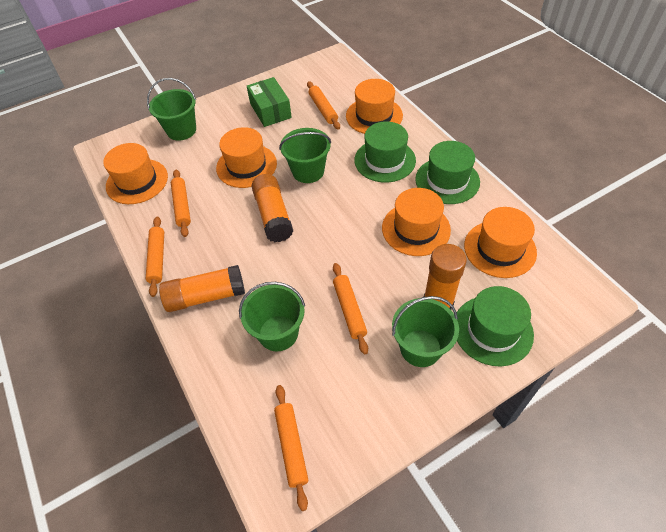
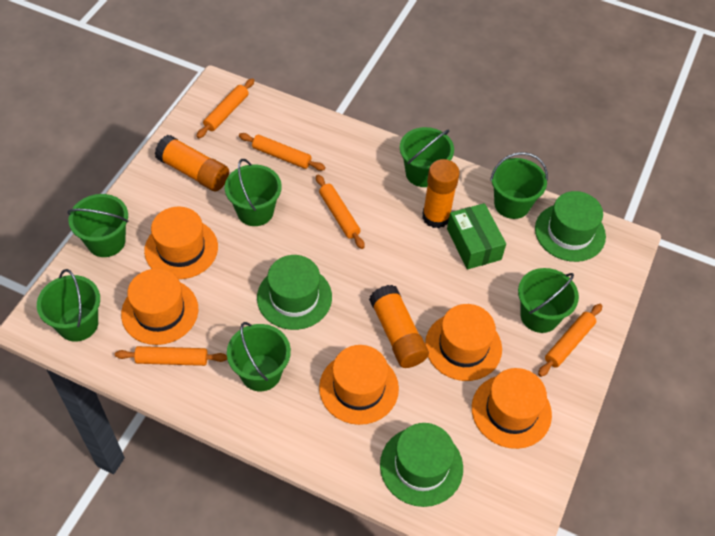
green bucket: [147,78,196,141] [239,282,305,351] [279,128,331,183] [392,296,459,367] = 4 -> [37,269,100,342] [67,194,128,257] [225,159,282,226] [227,322,291,391] [400,127,454,187] [490,152,548,219] [518,268,579,333] = 7

